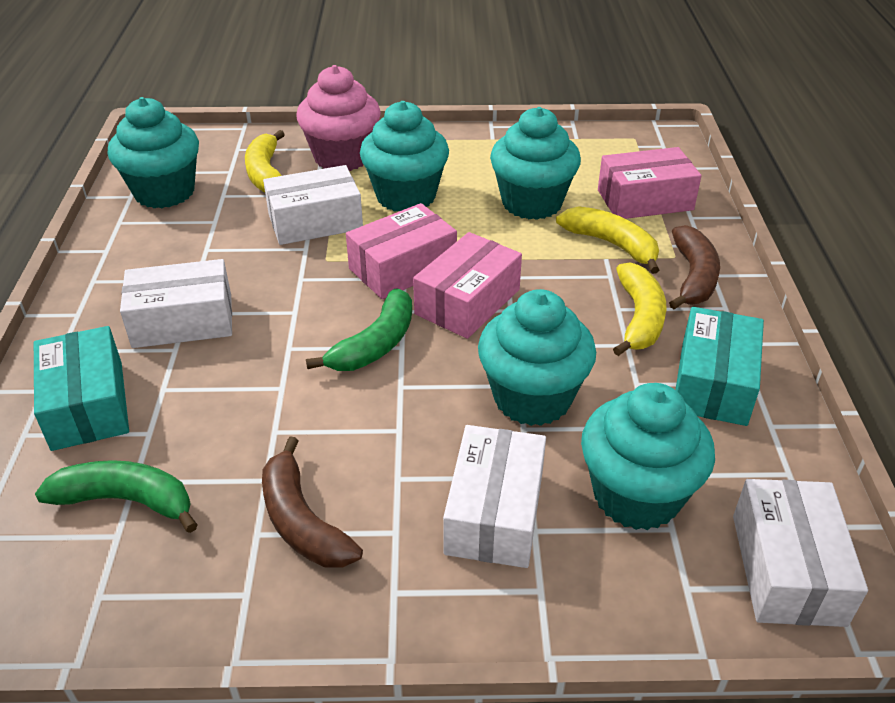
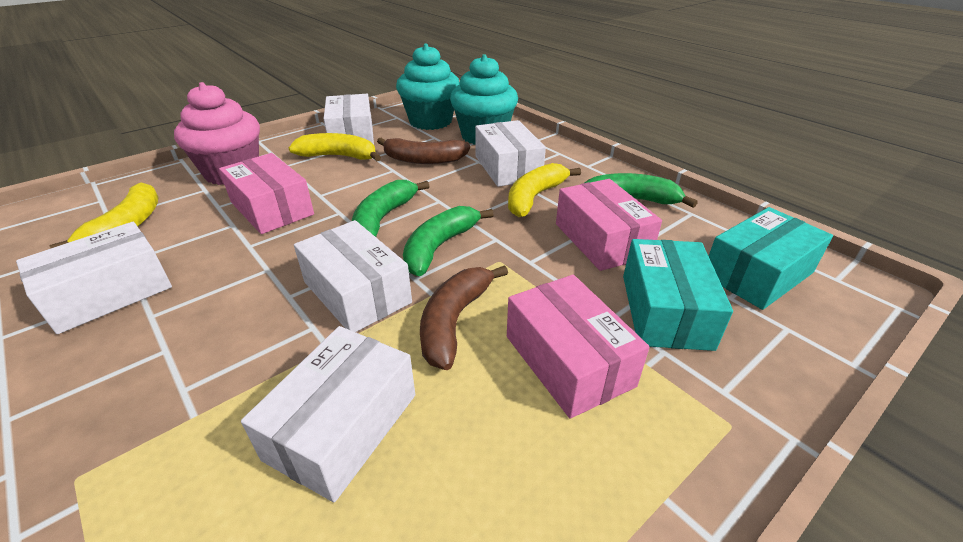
green banana: [35,460,197,533] [306,289,412,371] = 2 -> [352,180,429,237] [403,206,494,276] [584,173,698,208] = 3
turquoise cupcake: [108,97,199,208] [360,101,449,212] [478,289,596,426] [490,107,581,220] [581,383,715,530] = 5 -> [396,44,460,130] [450,54,518,144] = 2
white box: [120,259,232,348] [263,165,363,245] [443,425,546,568] [733,479,868,627] = 4 -> [16,222,172,334] [241,326,415,502] [294,220,412,332] [324,94,374,145] [475,120,546,187] = 5

